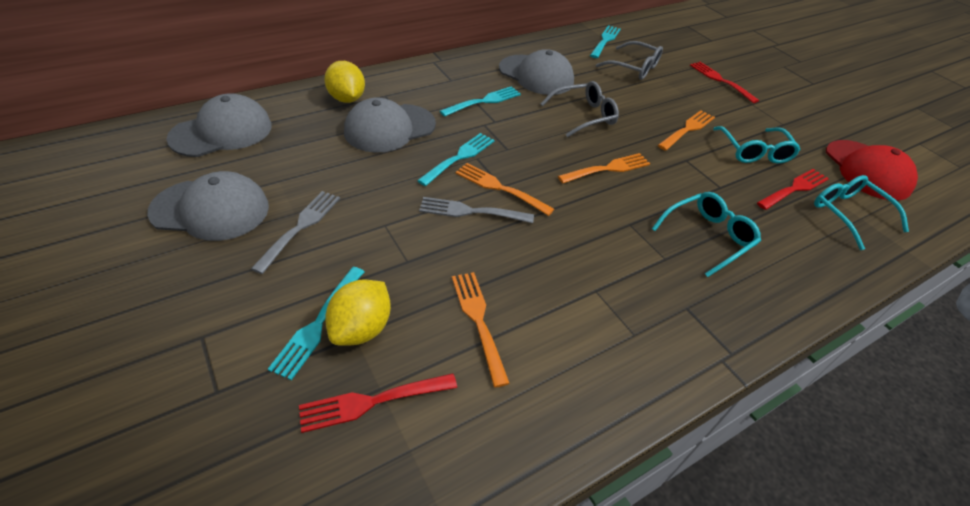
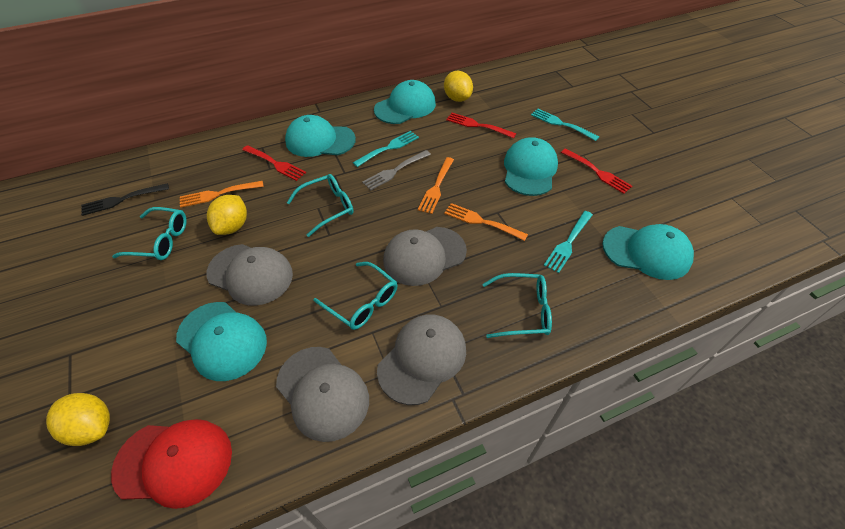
black fork: none = 0 -> [81,183,169,216] = 1
grey fork: [251,191,340,274] [419,197,534,223] = 2 -> [362,150,431,190] = 1
grey glasses: [540,81,619,137] [596,41,663,80] = 2 -> none = 0
orange fork: [452,272,510,388] [456,163,554,216] [558,153,650,183] [658,110,715,151] = 4 -> [180,181,264,208] [418,157,454,214] [444,203,528,241] = 3
turquoise cap: none = 0 -> [176,302,267,381] [285,115,356,157] [374,80,436,124] [504,137,558,196] [602,224,694,280] = 5
turquoise fork: [268,267,365,380] [417,133,494,186] [440,86,521,117] [590,25,621,58] = 4 -> [353,131,419,167] [531,108,599,141] [544,211,593,273] = 3
turquoise glasses: [652,192,761,277] [713,126,801,163] [814,175,909,250] = 3 -> [112,207,187,260] [287,174,354,237] [313,262,397,330] [483,273,552,338] = 4
yellow lemon: [324,61,365,103] [325,279,391,346] = 2 -> [46,393,110,446] [207,195,247,235] [444,71,473,102] = 3

